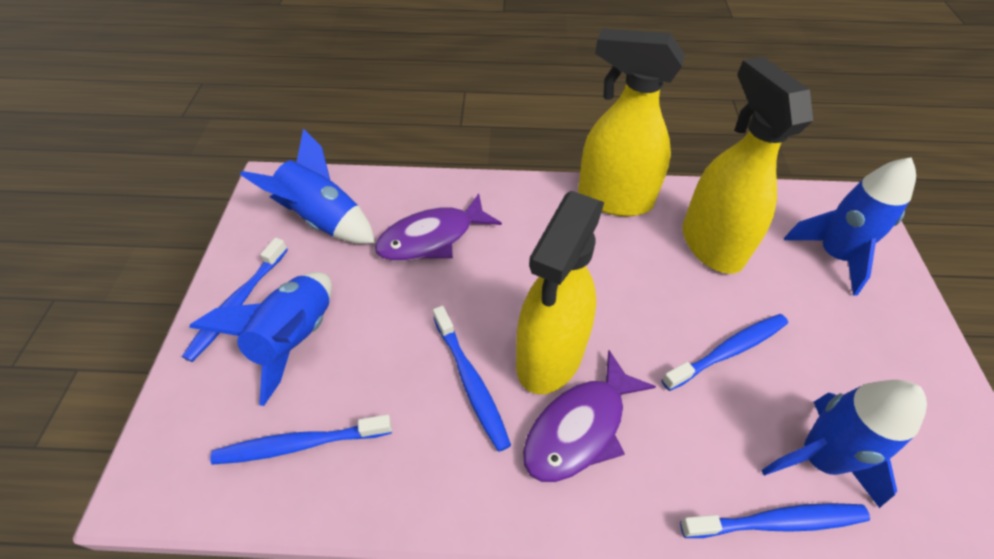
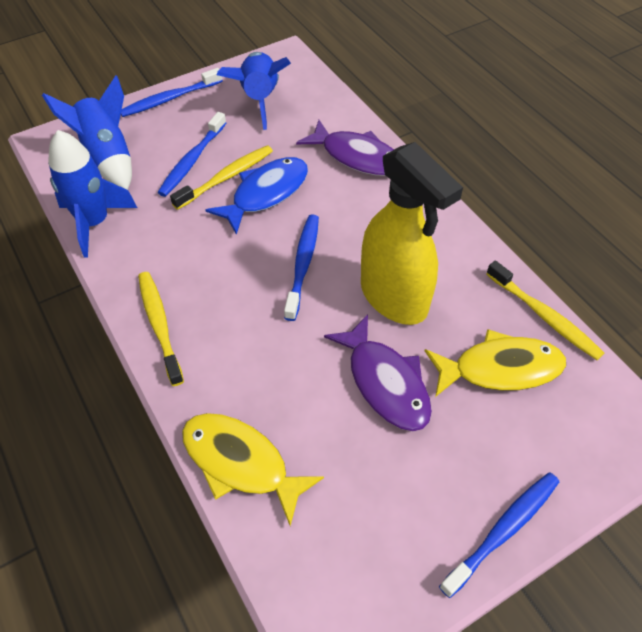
blue fish: none = 0 -> [205,157,308,235] = 1
blue rocket: [189,272,332,406] [240,129,375,244] [761,380,927,508] [784,157,916,296] = 4 -> [42,75,132,190] [48,130,137,258] [217,52,291,130] = 3
blue toothbrush: [182,238,288,362] [210,414,392,465] [433,306,511,452] [661,314,788,391] [680,503,870,538] = 5 -> [121,68,223,117] [157,112,226,197] [284,215,319,321] [439,472,559,598] = 4
yellow fish: none = 0 -> [182,413,324,526] [425,329,566,397] = 2
yellow spray bottle: [516,191,604,394] [578,28,685,216] [682,57,813,274] = 3 -> [361,142,463,325] = 1
yellow toothbrush: none = 0 -> [138,272,184,386] [170,145,273,210] [487,261,604,360] = 3

